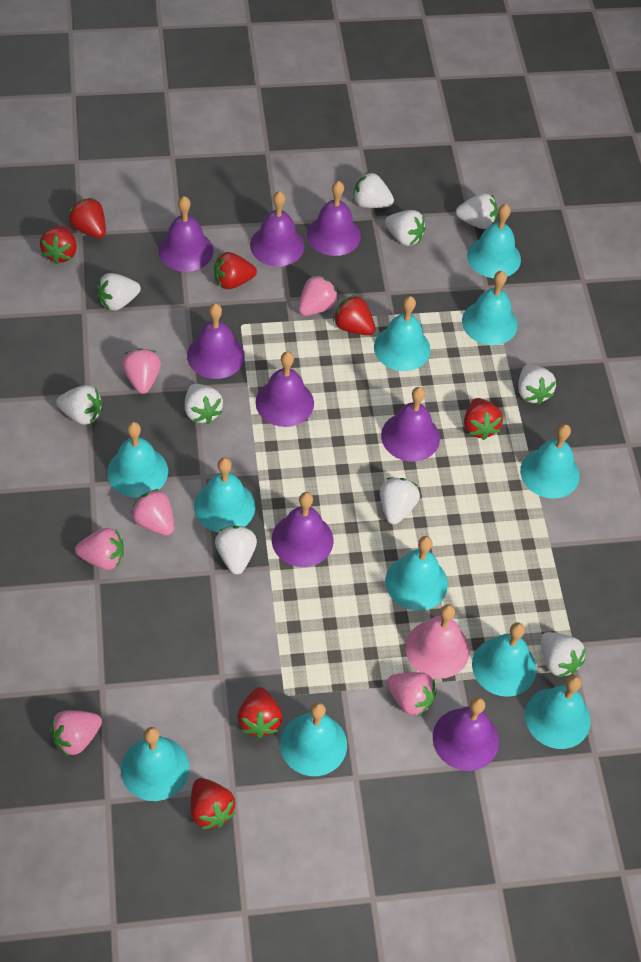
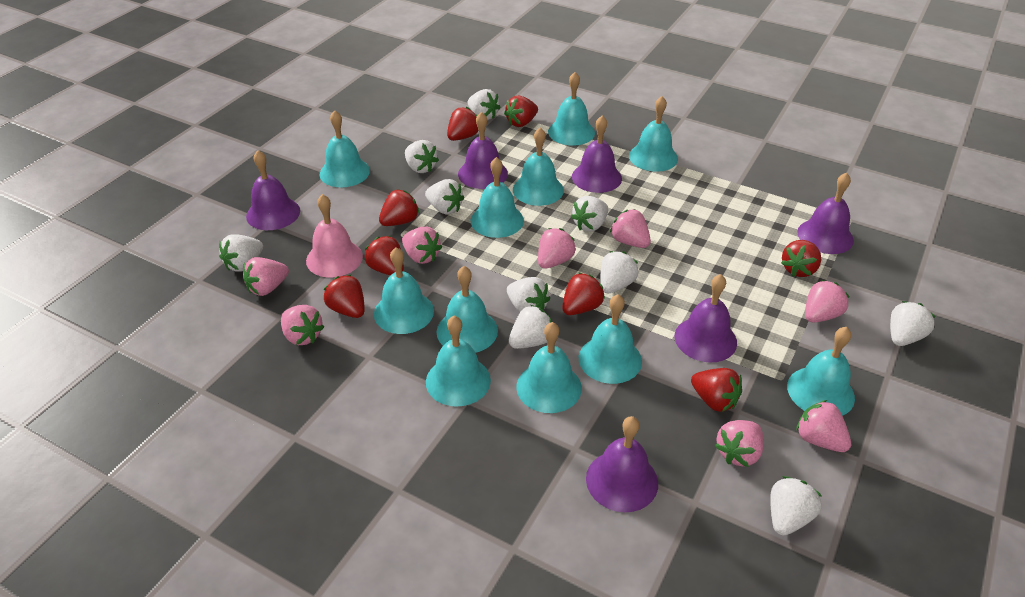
pink strawberry: [50,710,102,757] [75,528,124,570] [122,348,161,394] [131,489,174,536] [299,275,339,316] [387,672,437,717] = 6 -> [243,257,289,296] [281,305,324,345] [402,227,442,264] [538,228,576,269] [610,209,651,248] [715,420,764,467] [796,400,851,452] [805,280,849,323] = 8
purple bell: [158,196,213,272] [187,303,245,379] [250,191,304,266] [256,352,314,427] [272,492,334,567] [307,181,361,256] [381,387,440,462] [433,697,499,771] = 8 -> [246,150,300,230] [458,112,508,189] [572,115,622,193] [586,416,658,512] [675,274,737,362] [797,173,854,254] = 6
red strawberry: [40,226,77,264] [68,198,106,238] [191,778,236,829] [214,252,257,289] [237,687,282,738] [333,295,375,335] [464,398,503,440] = 7 -> [324,275,365,318] [365,236,404,275] [379,189,420,226] [447,107,479,141] [504,95,538,127] [562,273,605,315] [691,368,742,412] [781,240,821,277] = 8

